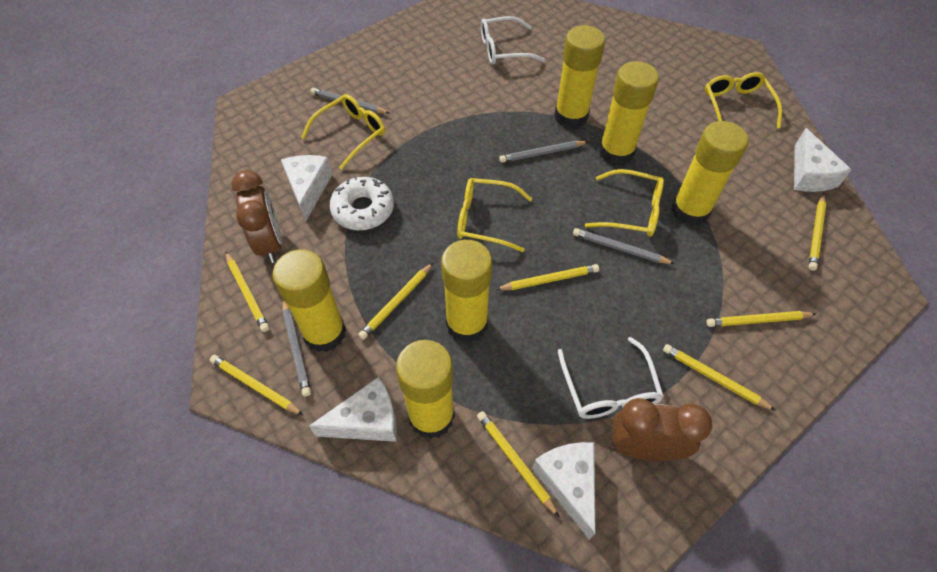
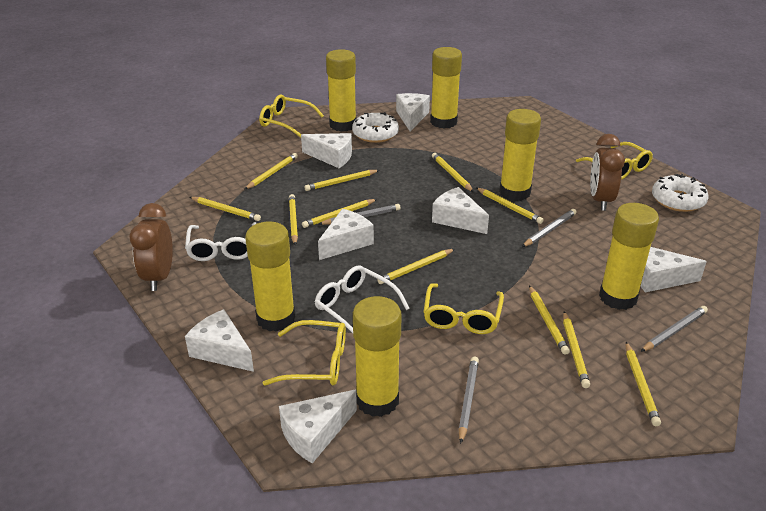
white cheese: [281,155,333,221] [309,377,397,442] [532,442,595,540] [794,128,852,192] = 4 -> [185,309,254,372] [279,390,357,463] [301,133,352,168] [318,209,374,260] [396,93,430,131] [432,187,489,234] [640,247,707,292] = 7
white donut: [329,175,394,230] = 1 -> [352,112,399,143] [652,174,708,212] = 2
yellow pencil: [210,355,303,415] [226,252,269,332] [358,263,433,340] [477,411,559,517] [496,264,599,290] [663,344,776,411] [706,311,816,327] [808,193,826,271] = 8 -> [190,197,261,221] [244,153,298,190] [289,194,298,245] [302,199,377,228] [304,170,379,191] [377,249,455,284] [432,153,474,192] [476,188,544,224] [529,285,570,355] [563,311,590,388] [626,342,661,426] = 11

